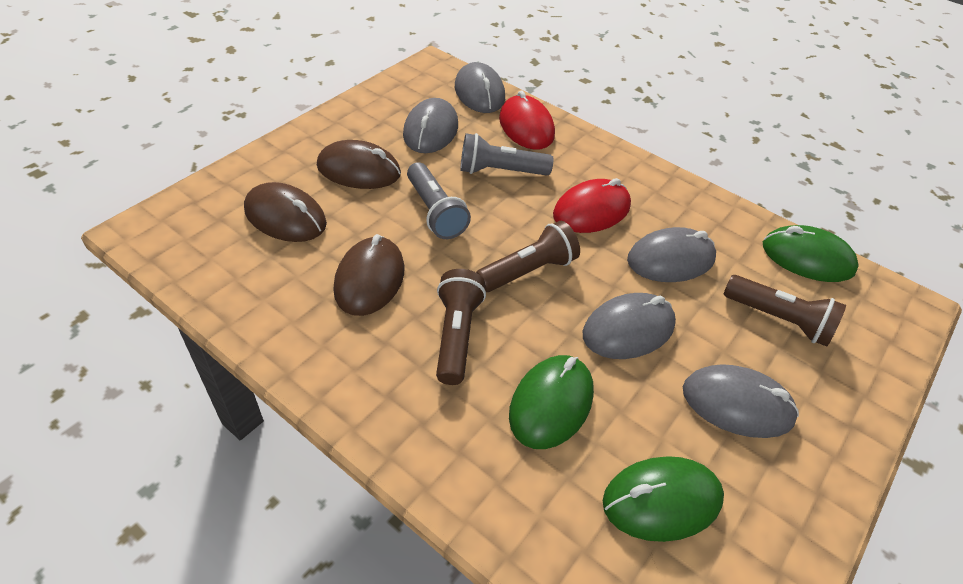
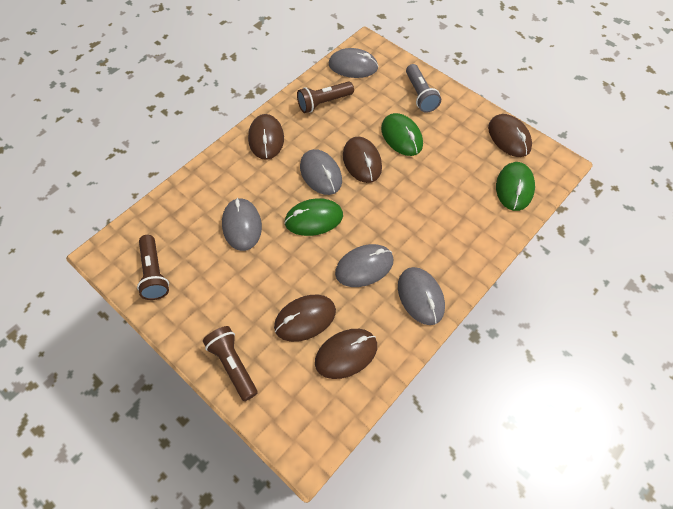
brown mouse: [244,182,327,242] [317,140,401,189] [333,234,405,316] = 3 -> [248,114,284,160] [274,295,336,342] [315,329,377,379] [343,137,382,183] [488,114,532,157] = 5
grey flashlight: [407,162,471,239] [460,133,554,176] = 2 -> [406,64,441,113] = 1
red mouse: [499,90,555,150] [553,178,631,233] = 2 -> none = 0

